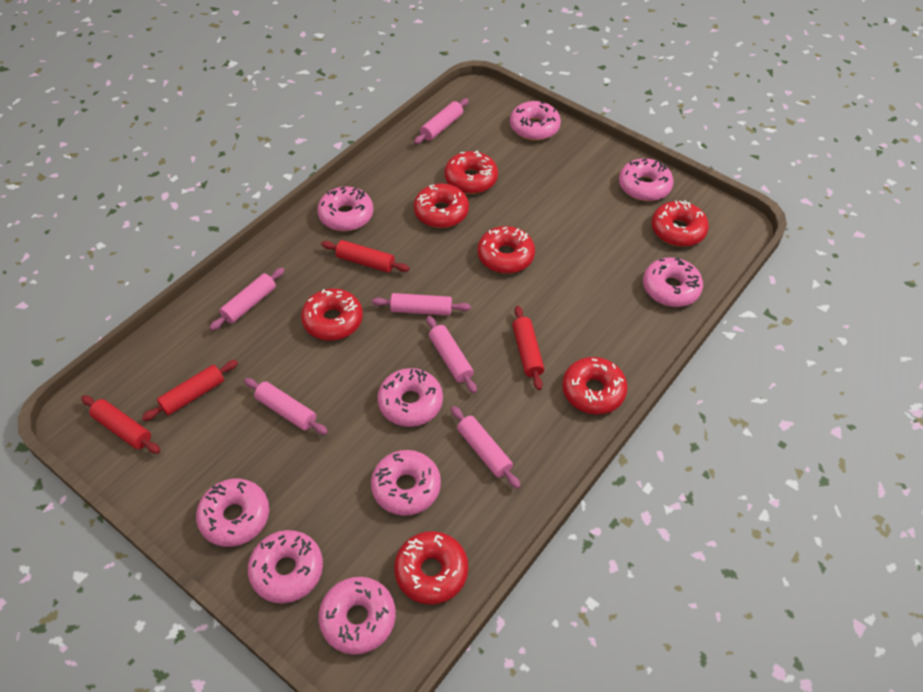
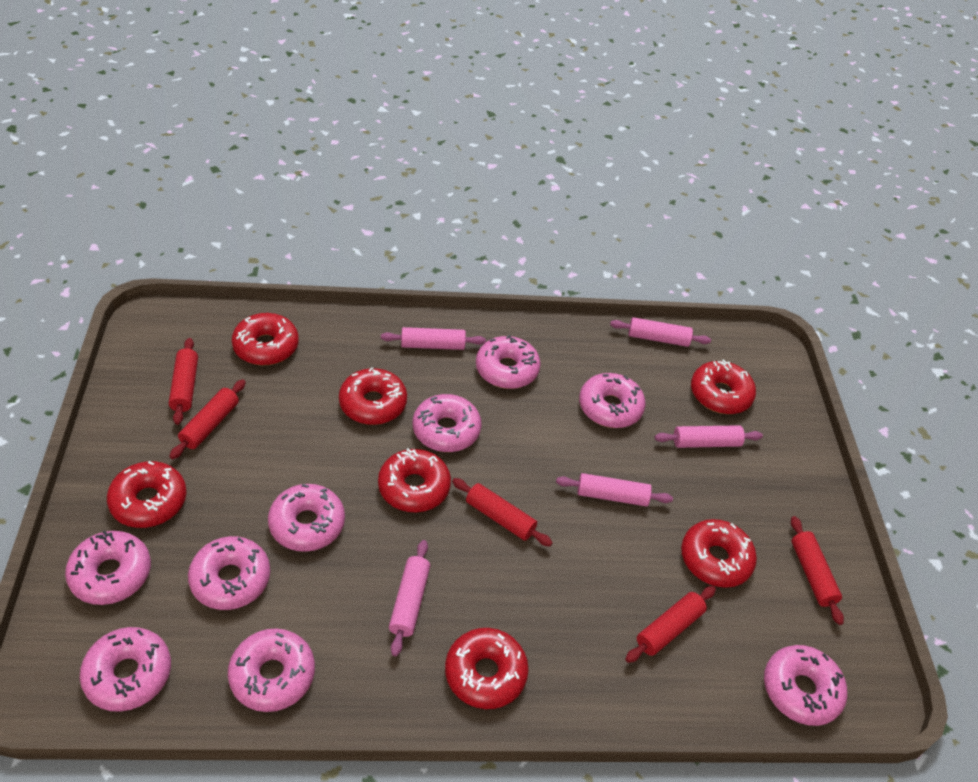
pink rolling pin: [209,267,285,330] [244,378,328,435] [372,293,471,316] [414,98,469,144] [426,316,477,393] [451,406,520,489] = 6 -> [381,327,486,350] [389,540,430,656] [556,473,673,506] [610,317,711,347] [655,425,763,448] = 5
red rolling pin: [81,395,160,454] [142,360,238,421] [321,240,410,273] [512,306,544,390] = 4 -> [169,338,198,425] [169,379,246,459] [452,478,553,546] [625,586,716,663] [791,516,844,625] = 5

